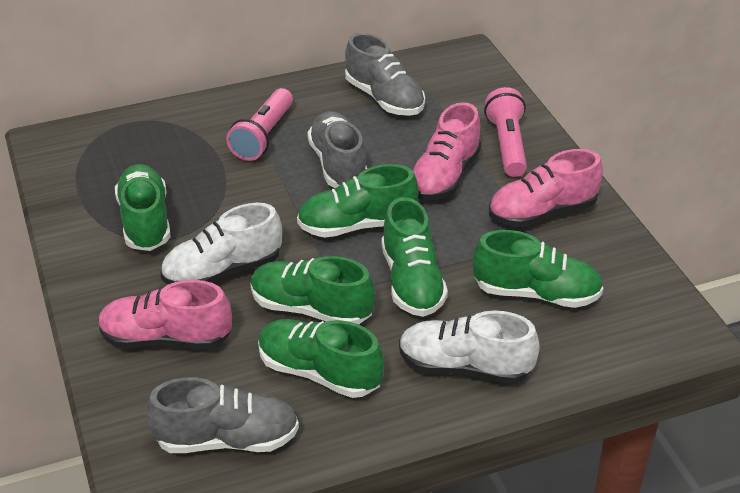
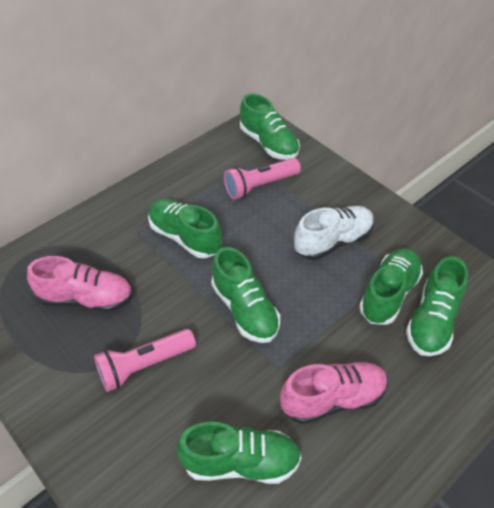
grey shoe: [146,377,299,453] [307,111,367,188] [345,33,425,116] = 3 -> none = 0
pink shoe: [98,280,232,349] [412,102,481,200] [489,149,603,228] = 3 -> [27,256,133,312] [280,361,388,424] = 2
white shoe: [160,203,282,285] [399,310,540,384] = 2 -> [294,206,374,260] = 1

